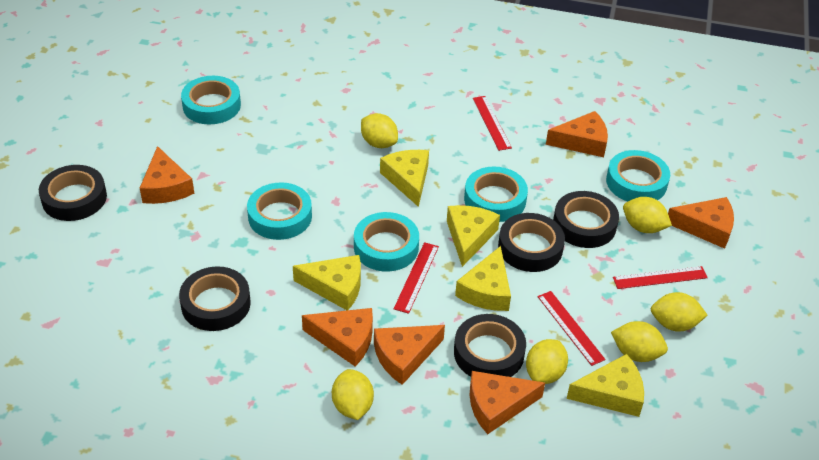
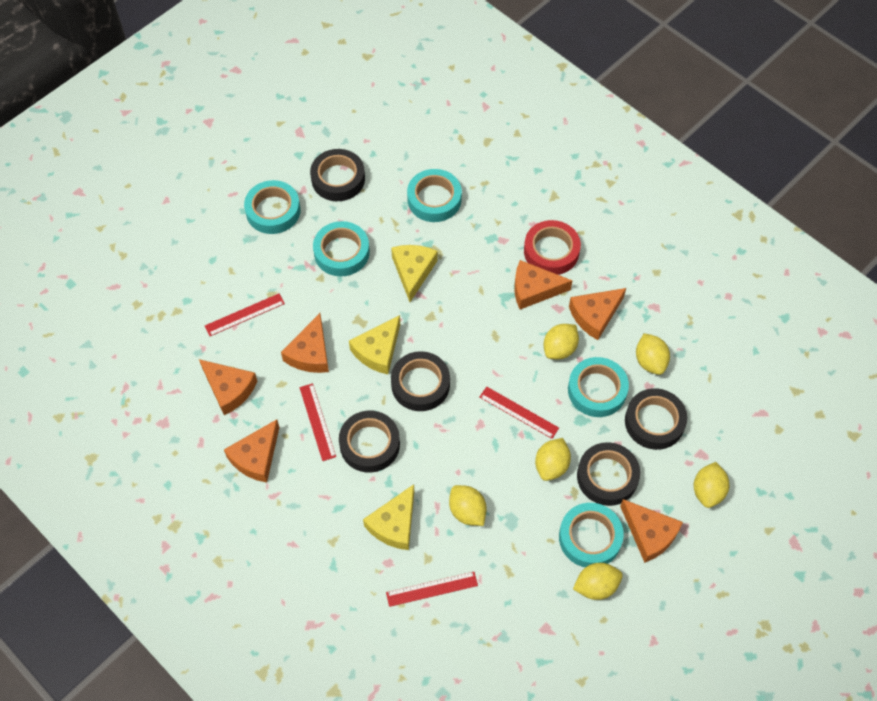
red tape: none = 0 -> [524,220,581,275] = 1
yellow cheese: [293,255,361,310] [380,150,429,207] [447,205,500,267] [455,246,511,311] [566,354,644,417] = 5 -> [349,315,400,374] [363,484,414,550] [391,245,438,302] = 3

